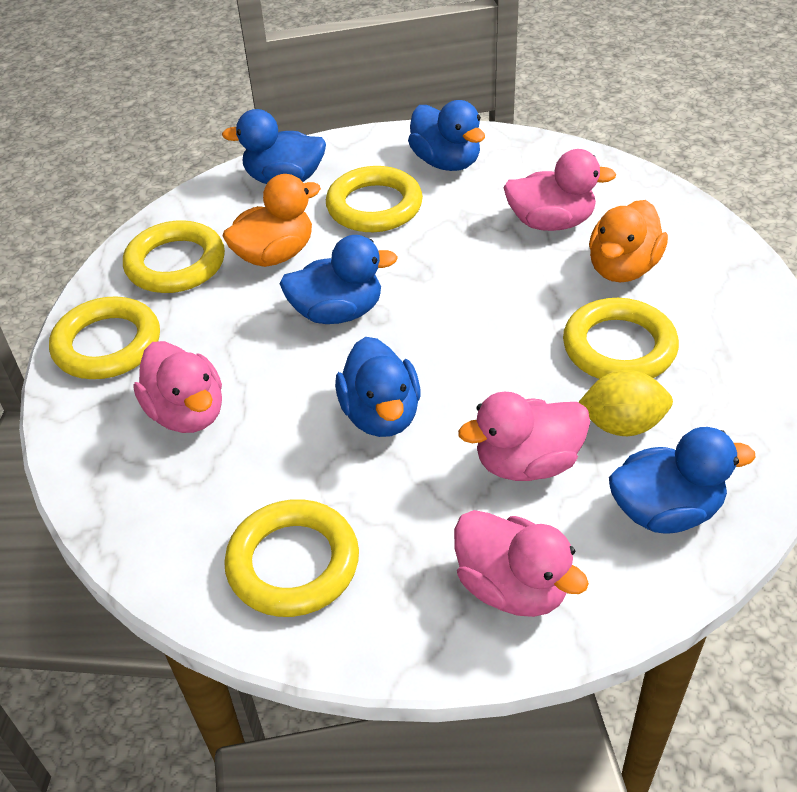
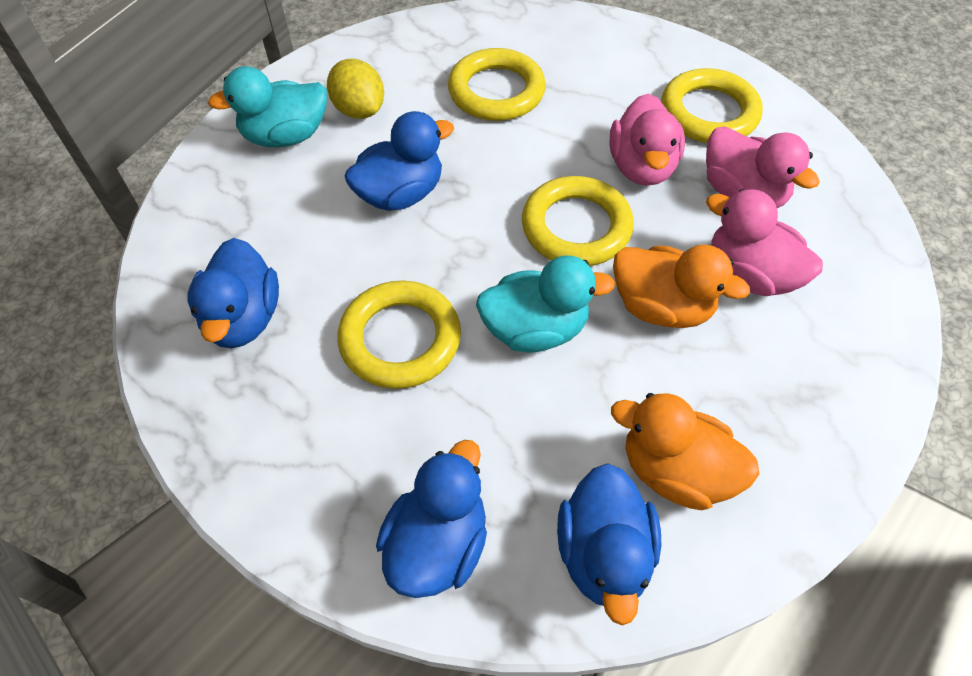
blue duck: [222,109,326,184] [279,235,398,324] [335,337,420,437] [408,100,485,171] [609,427,755,534] = 5 -> [187,238,279,348] [344,111,454,211] [376,440,487,598] [557,463,661,625] = 4
pink duck: [134,341,222,433] [454,510,589,617] [458,392,590,481] [503,149,617,231] = 4 -> [610,94,685,186] [706,126,820,208] [706,189,823,296] = 3
turquoise duck: none = 0 -> [208,66,327,147] [476,256,615,353] = 2
yellow ring: [49,296,160,379] [123,220,225,293] [224,499,359,617] [326,166,423,232] [563,298,679,379] = 5 -> [337,281,461,389] [448,48,546,121] [522,176,634,266] [661,68,763,143] = 4

